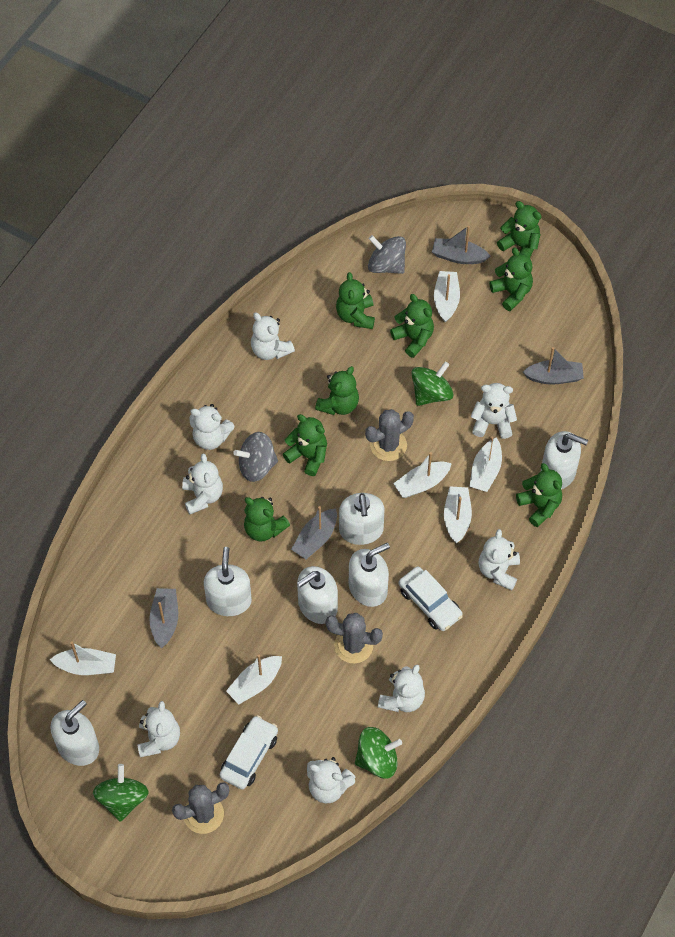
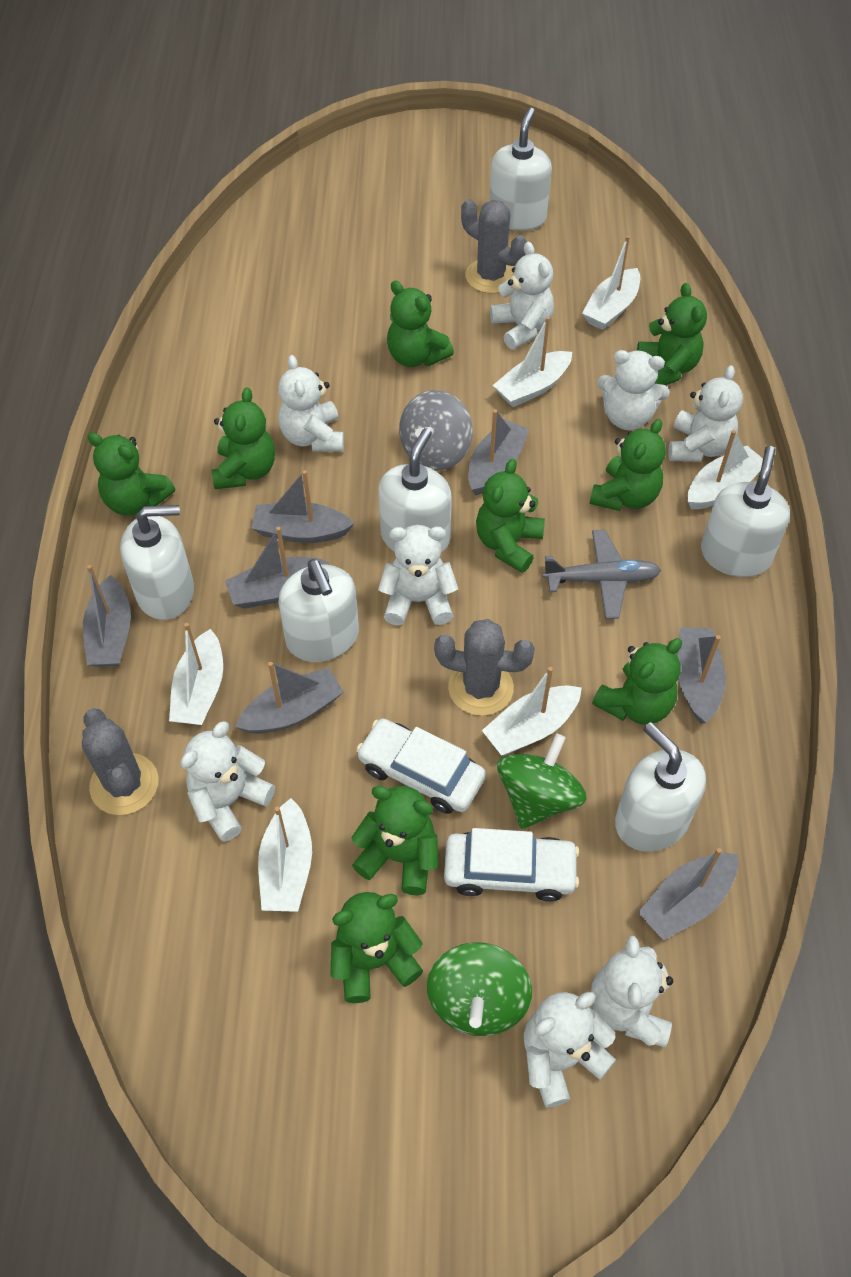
green spinning top: [93,764,149,822] [355,727,402,778] [411,361,454,406] = 3 -> [427,942,532,1036] [497,734,587,829] = 2
green teddy bear: [244,497,290,542] [283,414,327,476] [315,366,359,415] [336,272,375,329] [390,294,434,358] [489,247,533,311] [497,201,542,258] [516,463,562,527] = 8 -> [87,432,175,515] [212,387,275,489] [331,892,423,1003] [351,786,438,895] [387,280,454,367] [476,459,545,573] [590,419,666,511] [592,638,682,725] [637,283,707,386] = 9
grey boat: [149,588,178,648] [291,506,337,559] [432,226,491,264] [523,347,584,385] = 4 -> [83,565,131,667] [225,527,329,609] [235,662,343,734] [252,470,354,543] [468,409,529,495] [638,848,738,941] [677,627,726,724] = 7
grey plane: none = 0 -> [543,530,661,619] = 1
grey spinning top: [233,432,278,482] [368,235,406,274] = 2 -> [399,390,473,471] = 1

